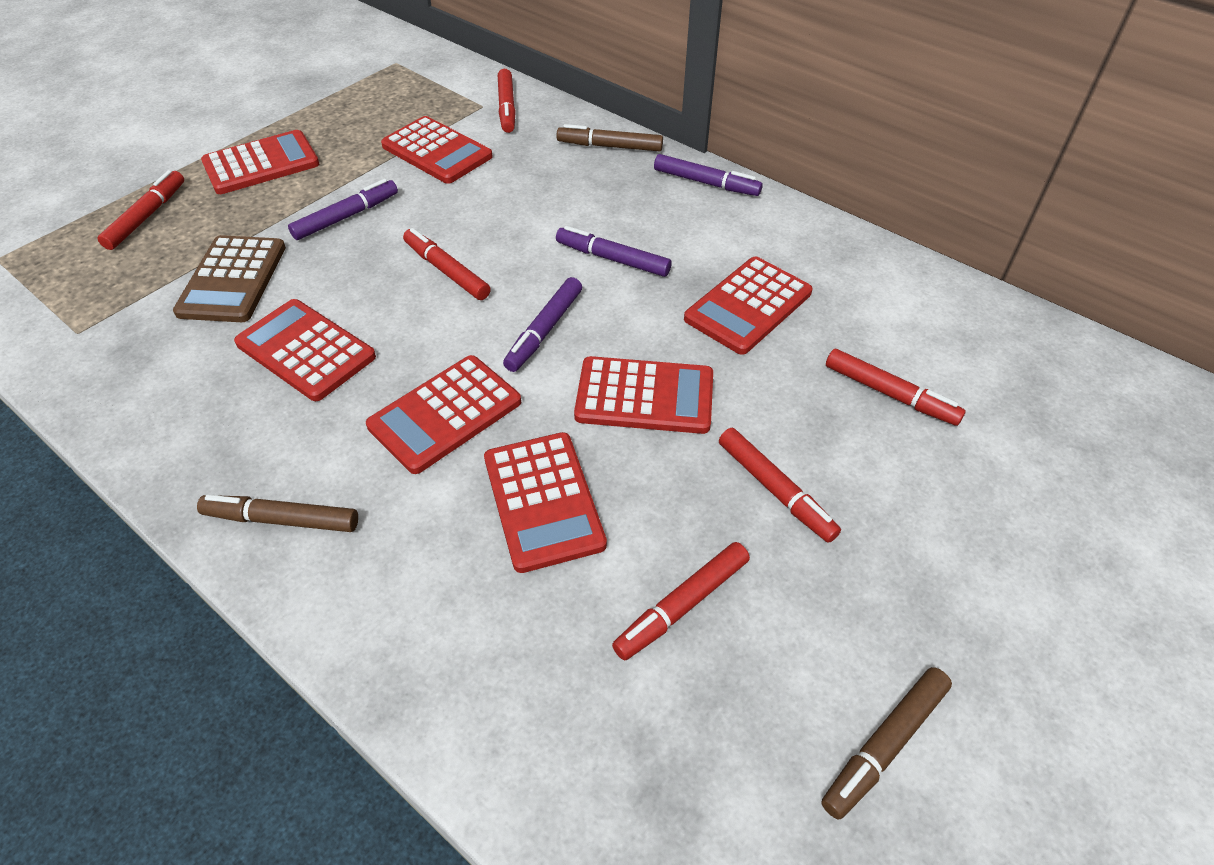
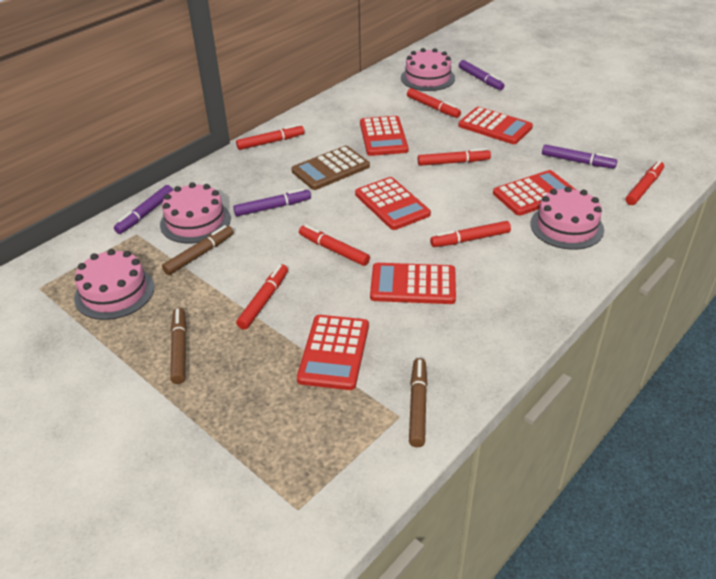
pink cake: none = 0 -> [74,249,154,320] [160,182,231,243] [401,48,455,91] [530,187,604,250] = 4
red calculator: [201,130,319,194] [234,299,376,401] [366,355,521,474] [381,116,493,184] [484,432,607,573] [574,356,713,434] [684,256,813,355] = 7 -> [297,315,369,390] [355,177,431,230] [360,116,408,156] [370,263,456,304] [458,107,533,144] [493,170,576,216] = 6
red marker: [98,170,184,250] [403,228,491,300] [498,69,516,133] [612,542,750,660] [719,428,841,543] [826,349,966,426] = 6 -> [236,124,304,150] [236,264,288,330] [299,225,370,266] [407,88,461,118] [418,148,491,166] [430,221,511,247] [626,161,664,205] = 7

